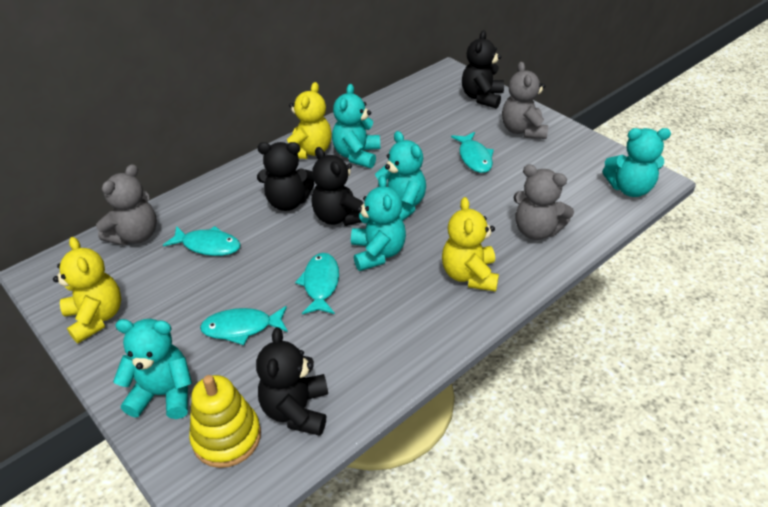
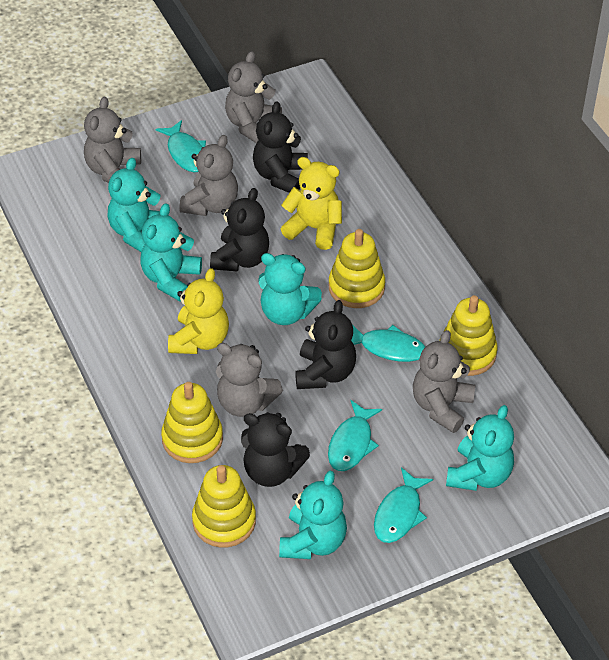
grey teddy bear: [96,164,157,246] [502,62,548,139] [513,164,574,240] = 3 -> [84,97,141,183] [179,135,238,216] [216,343,283,417] [225,51,282,143] [413,330,475,433] = 5
yellow stacking toy: [189,375,261,468] = 1 -> [161,382,223,463] [192,465,256,548] [328,229,385,308] [439,295,498,376] = 4
yellow teddy bear: [53,237,121,343] [287,82,332,159] [442,197,499,292] = 3 -> [168,268,229,354] [281,157,342,250] = 2

